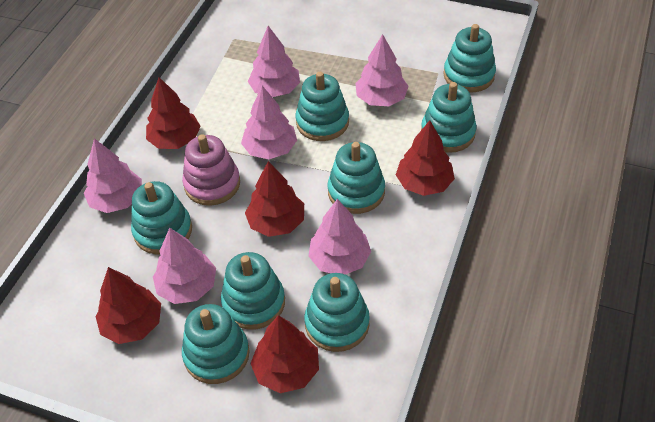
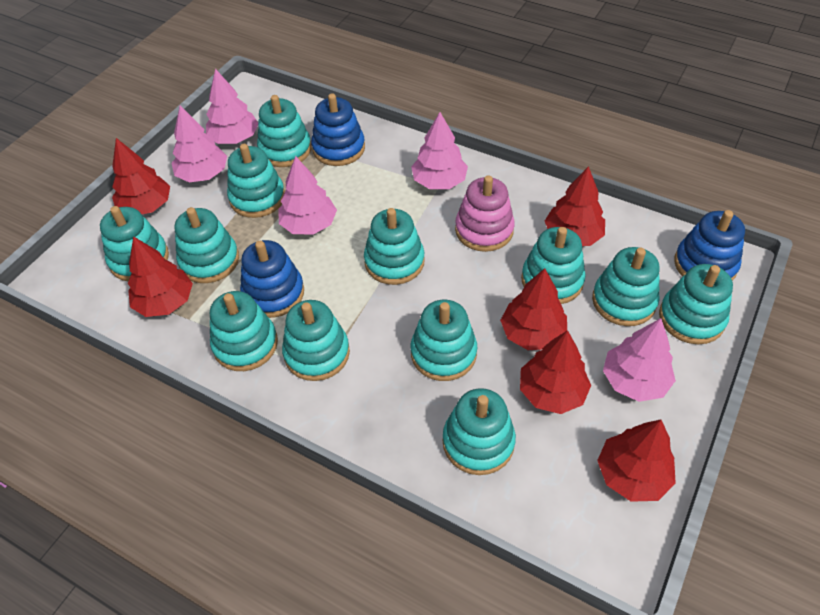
blue stacking toy: none = 0 -> [240,240,304,318] [311,94,365,166] [674,210,745,281] = 3
pink tree: [84,138,142,213] [153,228,216,304] [241,86,297,159] [248,26,300,97] [309,199,371,275] [355,34,409,106] = 6 -> [171,106,227,183] [206,69,258,144] [279,156,337,235] [411,112,468,189] [603,318,676,402] = 5
red tree: [95,267,161,344] [146,77,201,149] [245,161,304,237] [250,315,319,393] [396,120,455,196] = 5 -> [112,138,170,214] [128,236,193,317] [500,268,567,350] [520,330,591,414] [545,166,605,246] [597,419,676,502] = 6
turquoise stacking toy: [131,181,192,255] [182,304,250,384] [221,252,285,330] [296,72,349,141] [304,273,370,352] [328,142,385,214] [421,82,477,153] [443,24,496,93] = 8 -> [100,206,169,281] [175,207,239,283] [210,291,278,371] [227,144,285,218] [257,95,312,167] [282,300,350,381] [364,208,425,285] [411,300,477,381] [443,388,516,475] [521,227,586,304] [592,247,660,326] [659,264,733,344] = 12

